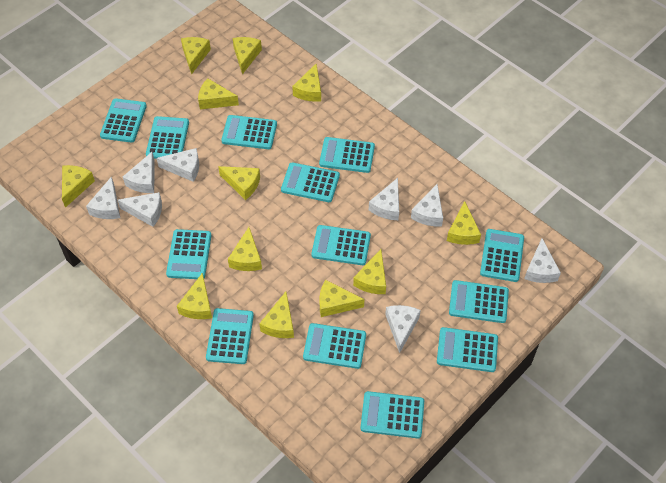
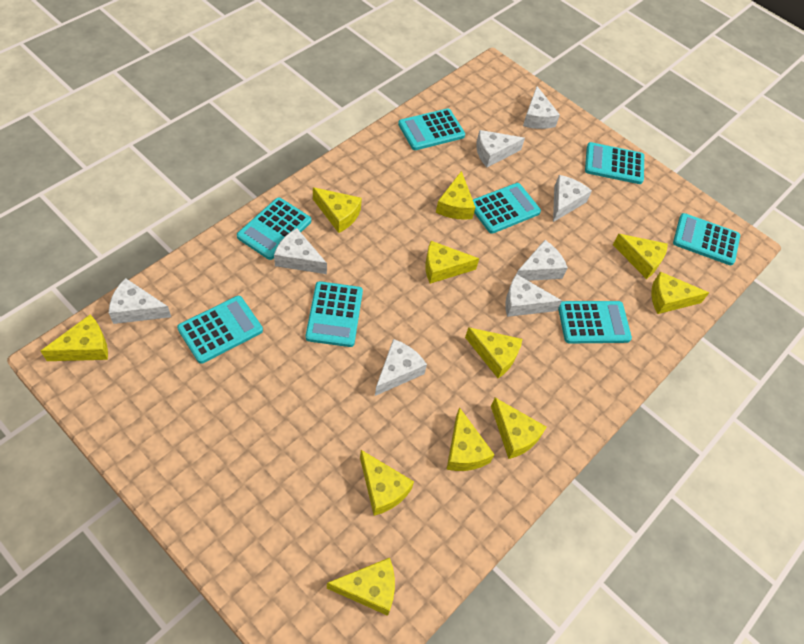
turquoise calculator: [100,98,147,143] [146,116,189,159] [166,229,212,279] [206,308,254,364] [221,115,277,149] [281,162,340,202] [303,323,366,369] [311,225,371,265] [319,137,375,173] [360,391,424,438] [437,327,498,372] [449,280,509,323] [480,229,524,282] = 13 -> [177,296,263,364] [237,197,311,260] [306,281,363,347] [398,109,465,150] [473,183,541,234] [558,301,632,344] [585,142,644,184] [673,213,740,265] = 8
yellow cheese: [62,165,95,208] [177,273,212,319] [181,37,211,75] [198,78,239,109] [218,166,260,200] [228,227,262,271] [233,37,262,74] [259,292,294,338] [292,63,321,102] [319,280,364,317] [353,249,386,294] [447,201,481,245] = 12 -> [41,315,108,361] [313,187,362,233] [327,558,395,616] [360,450,414,516] [425,241,479,284] [436,171,476,220] [446,407,495,471] [465,327,523,378] [491,398,547,459] [613,234,668,279] [651,272,709,314] = 11

